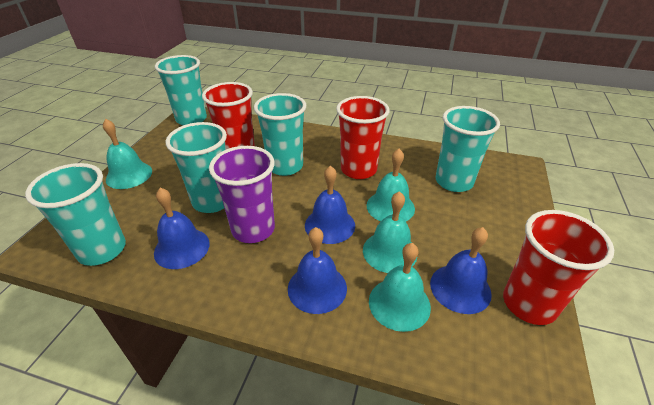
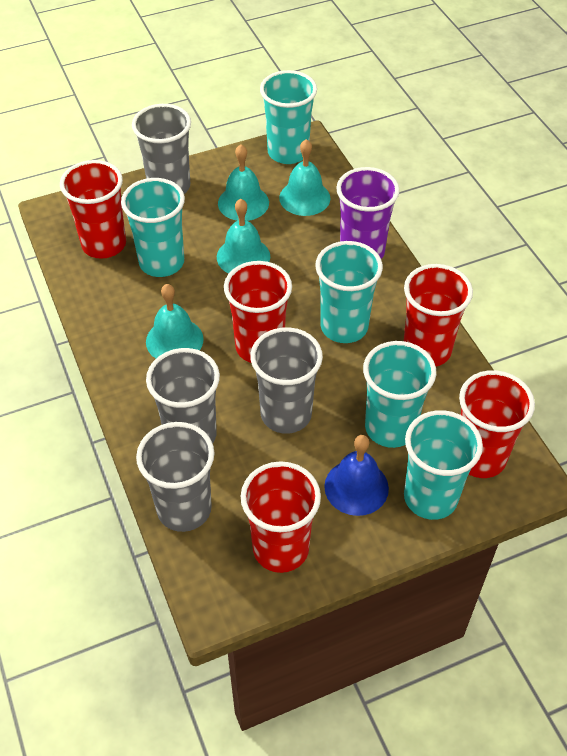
blue bell: [154,188,210,269] [288,227,347,314] [305,166,355,244] [430,227,492,314] = 4 -> [324,435,389,516] = 1
grey cup: none = 0 -> [132,104,191,194] [136,422,214,532] [146,348,220,443] [250,327,323,434] = 4
red cup: [202,82,255,149] [336,96,390,179] [503,210,614,325] = 3 -> [60,160,126,259] [224,261,292,363] [241,461,321,573] [404,264,473,366] [459,370,535,478] = 5

